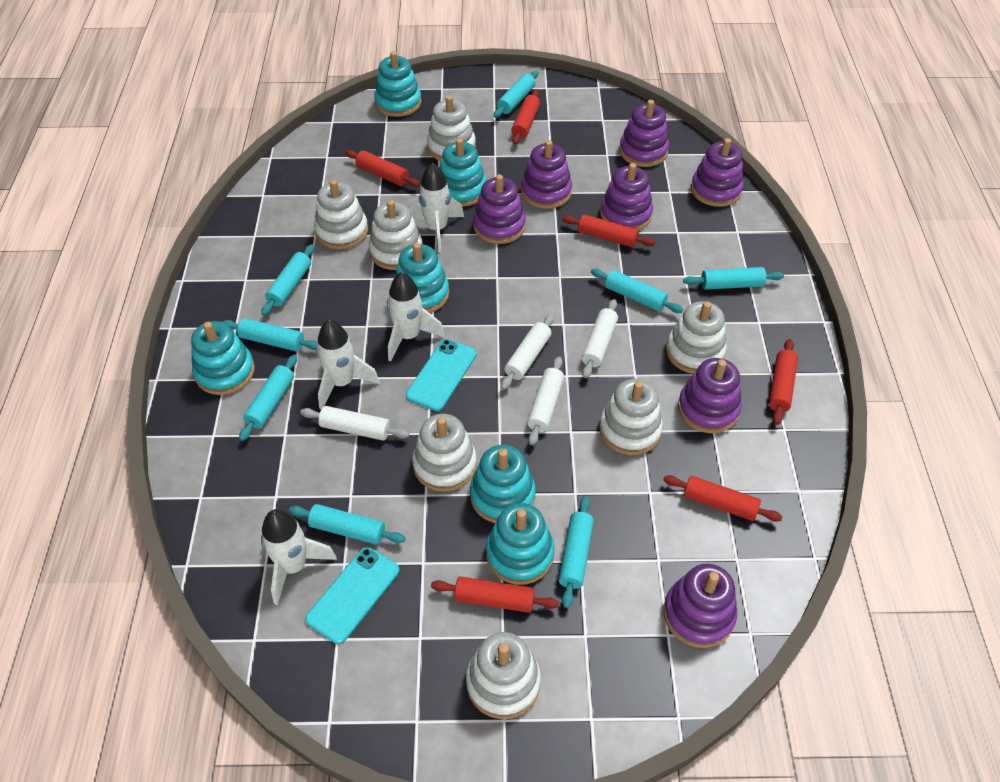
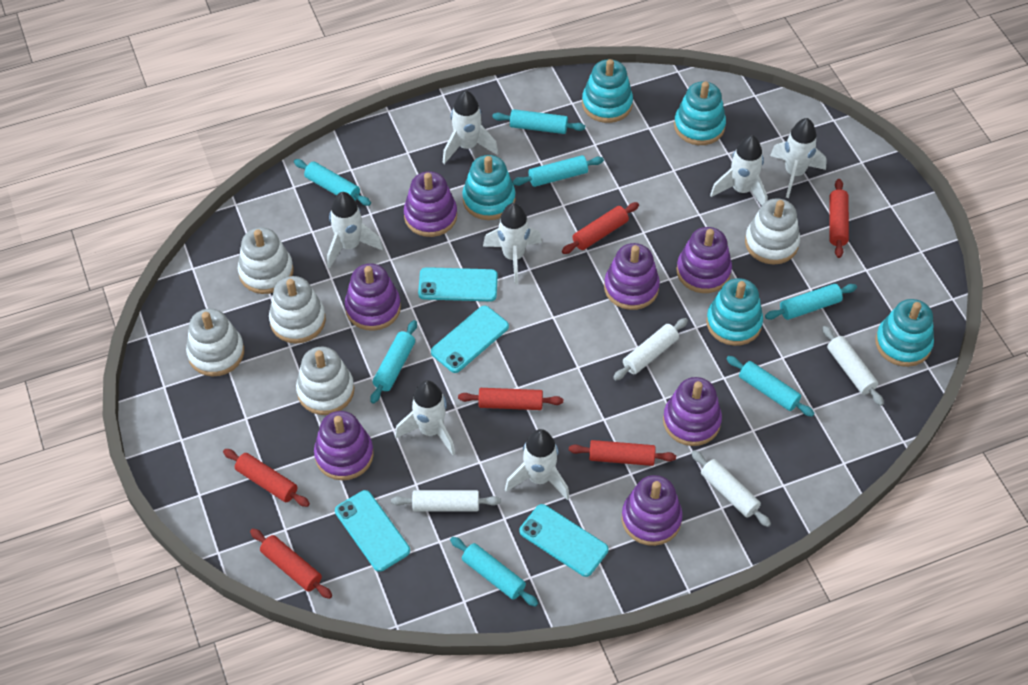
turquoise phone: [305,547,399,644] [406,339,477,411] = 2 -> [335,490,410,572] [418,267,498,301] [431,305,509,373] [520,504,608,577] = 4
turquoise rolling pin: [223,318,318,352] [239,355,297,441] [261,244,314,316] [289,504,405,545] [494,71,538,118] [559,495,594,608] [591,269,683,313] [683,267,784,290] = 8 -> [294,159,371,206] [370,320,417,404] [450,537,538,607] [492,109,585,134] [512,155,604,187] [726,356,815,417] [765,284,857,320] = 7
turquoise stacking toy: [191,321,255,395] [374,51,422,117] [395,243,449,313] [439,138,486,207] [470,445,536,523] [486,503,554,585] = 6 -> [462,155,515,220] [582,59,633,123] [674,81,726,145] [706,278,763,346] [875,299,934,367] = 5
white rocket: [261,509,337,605] [316,320,380,409] [387,272,445,362] [409,163,464,252] = 4 -> [327,192,383,269] [395,380,455,455] [443,90,498,164] [483,203,542,284] [505,429,570,500] [710,135,767,206] [770,118,827,198] = 7
white stacking toy: [314,180,368,249] [369,200,423,270] [412,414,477,492] [427,95,476,161] [466,632,541,719] [599,379,663,455] [666,301,727,374] = 7 -> [186,309,244,377] [238,227,294,294] [269,276,326,343] [296,347,354,415] [745,198,800,265] = 5

